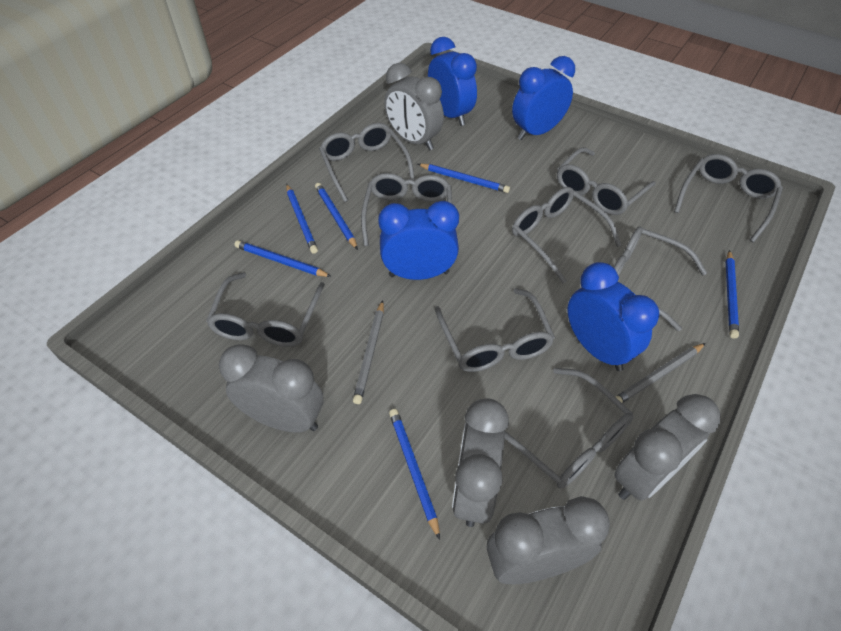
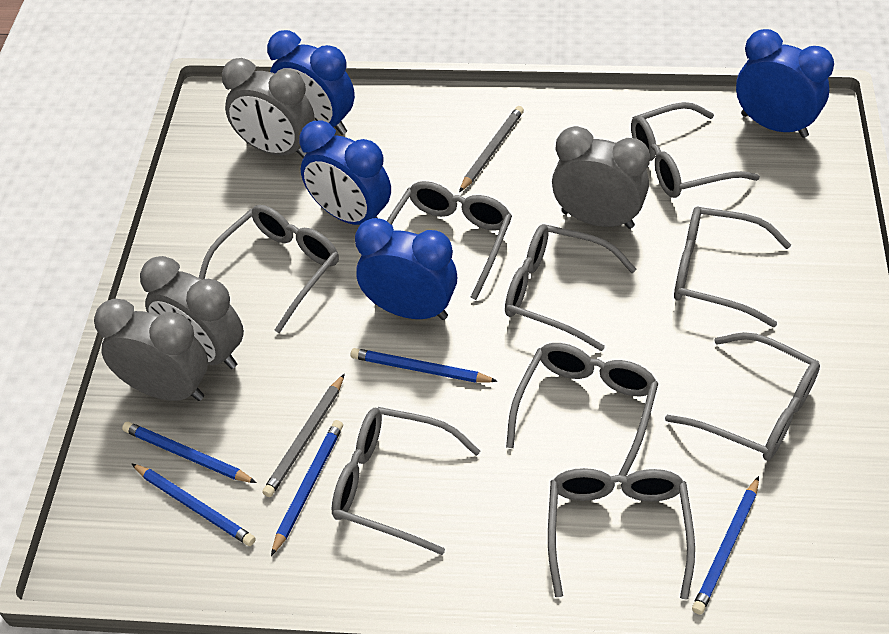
blue pencil: [234,240,332,277] [286,184,318,254] [315,183,358,250] [389,409,440,540] [418,164,510,193] [726,250,739,339] = 6 -> [122,422,257,483] [131,463,256,546] [271,420,343,556] [351,348,498,383] [692,476,759,615] = 5
grey clock: [219,344,324,433] [384,63,444,151] [452,398,509,527] [487,496,610,585] [614,394,721,501] = 5 -> [94,299,208,401] [140,256,244,369] [222,58,315,158] [552,126,650,229] = 4

